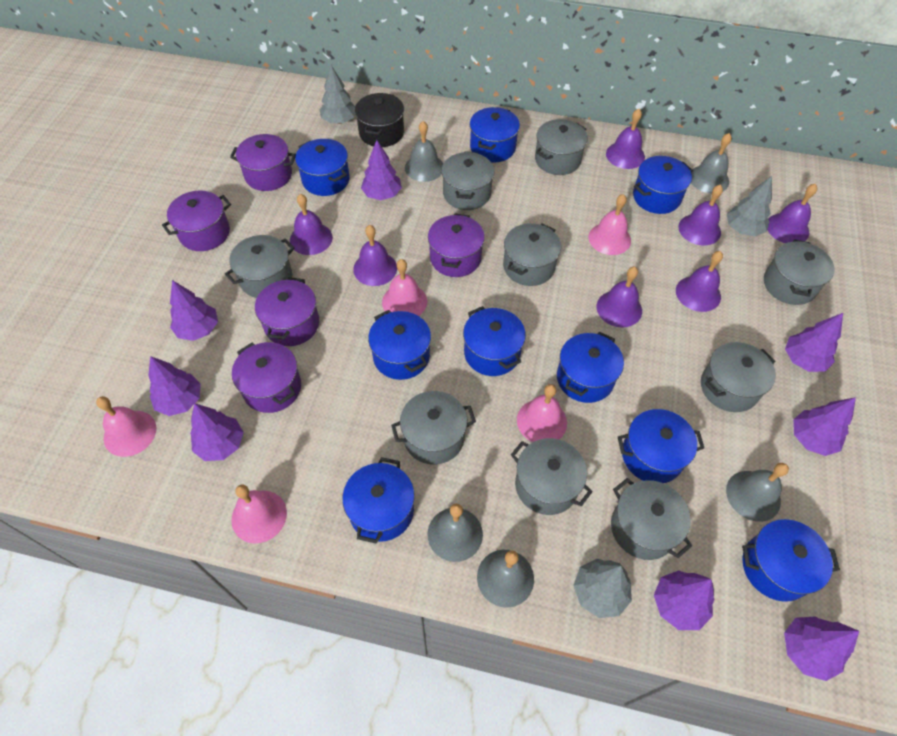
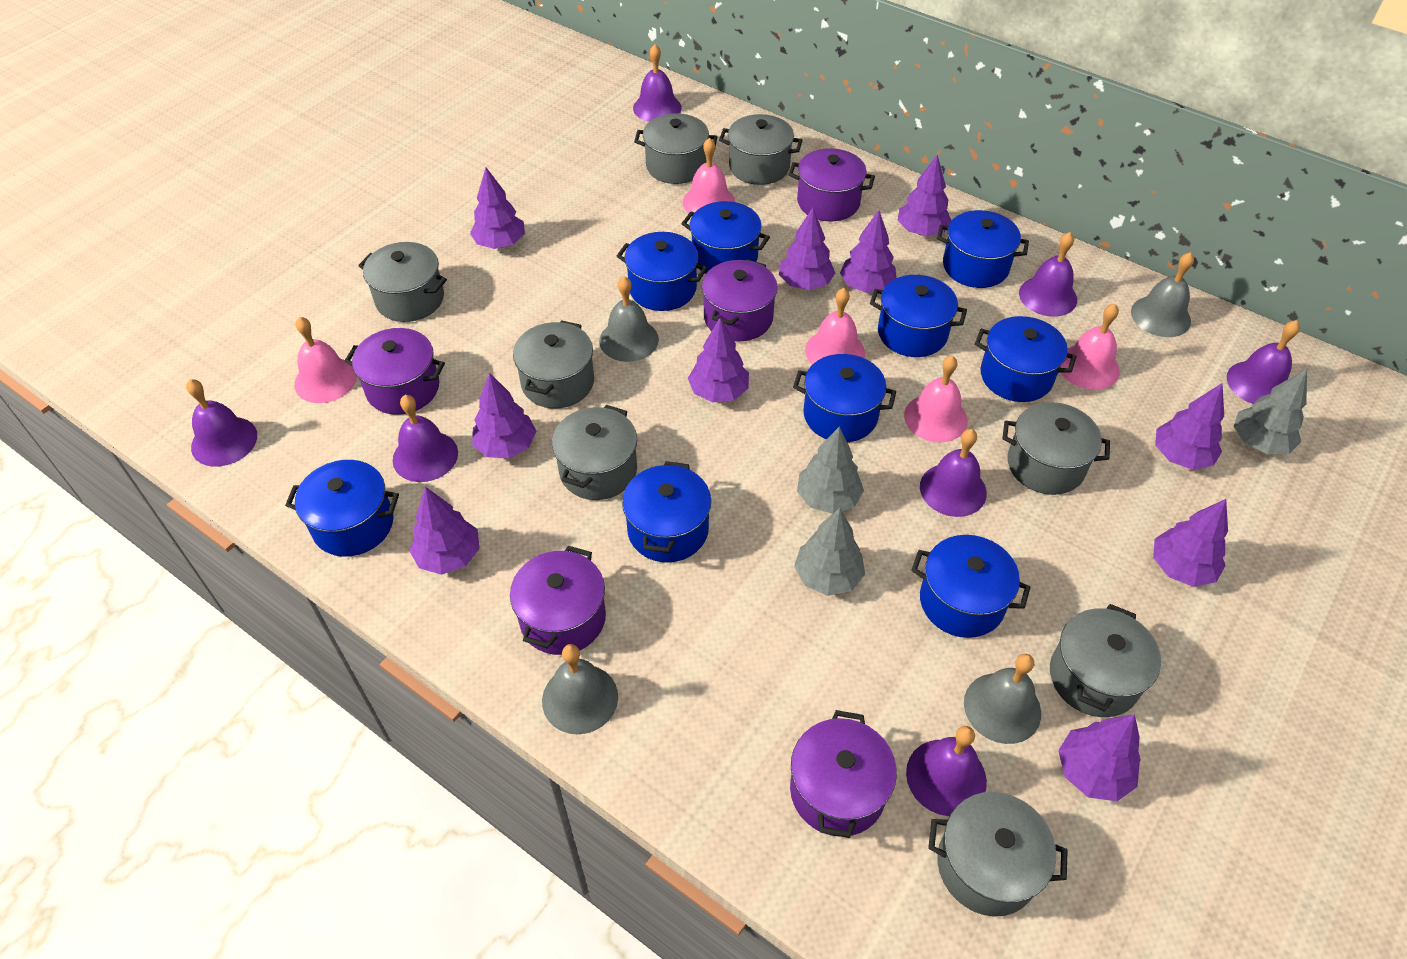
black pot: [355,93,404,147] = 1 -> none = 0
grey bell: [405,121,443,182] [428,504,483,562] [477,550,534,608] [691,133,732,194] [726,463,789,522] = 5 -> [542,644,618,734] [599,276,659,362] [964,654,1041,744] [1131,252,1194,337] = 4
grey pot: [225,235,295,298] [391,391,476,465] [441,151,494,210] [503,223,561,286] [511,438,593,515] [535,119,588,175] [611,478,692,560] [701,342,776,412] [764,239,835,305] = 9 -> [358,242,447,322] [513,320,594,408] [552,405,637,500] [634,114,717,184] [719,114,803,185] [928,792,1068,917] [1002,402,1110,495] [1050,604,1161,717] = 8
purple tree: [148,356,201,416] [170,280,218,341] [190,403,243,461] [361,140,402,200] [654,570,715,630] [784,616,859,681] [785,313,843,372] [793,397,856,456] = 8 -> [409,487,480,575] [470,167,525,249] [472,372,536,458] [688,317,749,402] [779,208,835,290] [840,210,897,293] [897,155,952,236] [1058,714,1141,801] [1153,499,1228,587] [1155,383,1224,470] = 10

